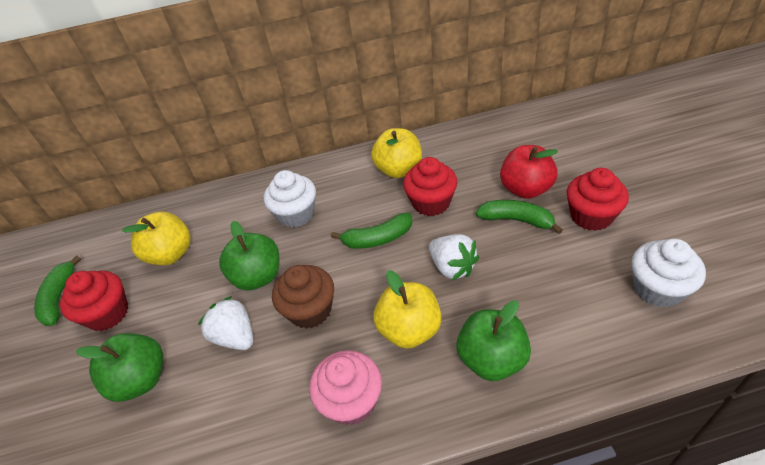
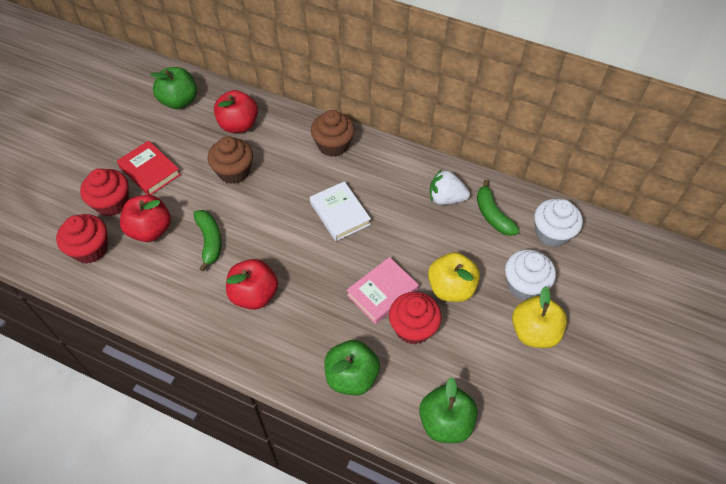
brown cupcake: [272,265,334,329] = 1 -> [207,136,253,184] [311,110,355,157] = 2
green banana: [34,255,81,326] [331,213,412,249] [476,200,563,234] = 3 -> [193,210,222,272] [477,180,519,236] = 2
pink book: none = 0 -> [347,257,419,324] = 1
pink cupcake: [309,350,382,425] = 1 -> none = 0
red apple: [500,145,558,199] = 1 -> [120,195,171,242] [214,90,258,133] [226,259,278,310] = 3
red book: none = 0 -> [117,140,181,195] = 1
white book: none = 0 -> [310,181,371,241] = 1
white strawberry: [198,296,253,350] [429,234,479,281] = 2 -> [430,169,470,205] = 1
yellow apple: [122,212,190,265] [371,128,422,178] [373,270,442,349] = 3 -> [428,252,480,302] [512,286,567,348] = 2

